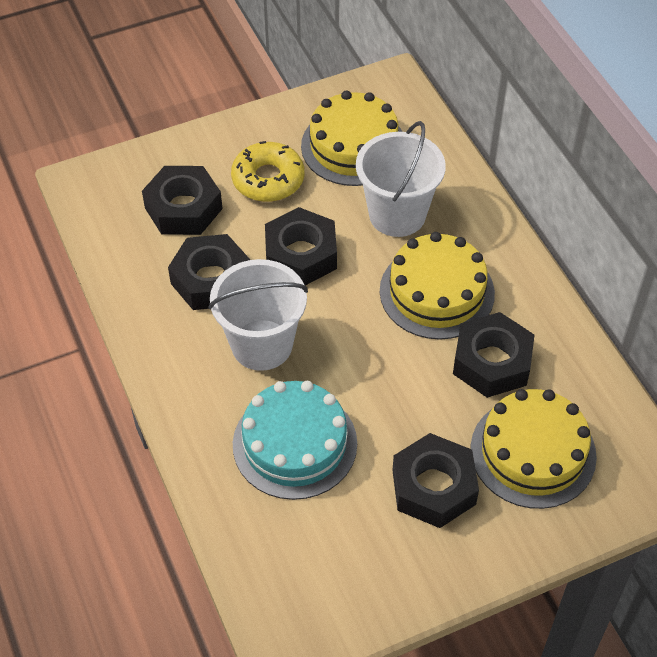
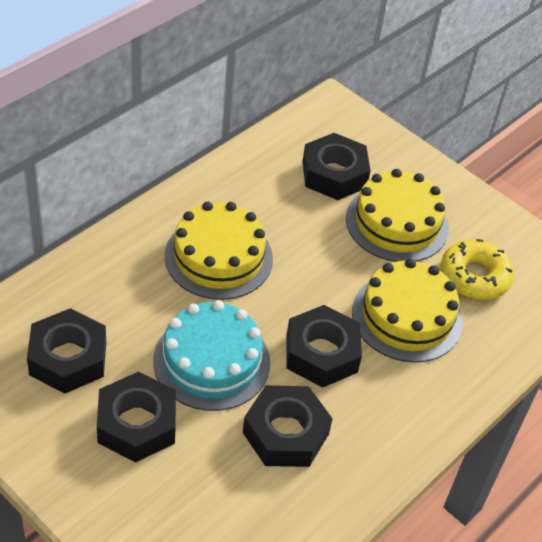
white bucket: [208,259,308,371] [356,121,446,237] = 2 -> none = 0

